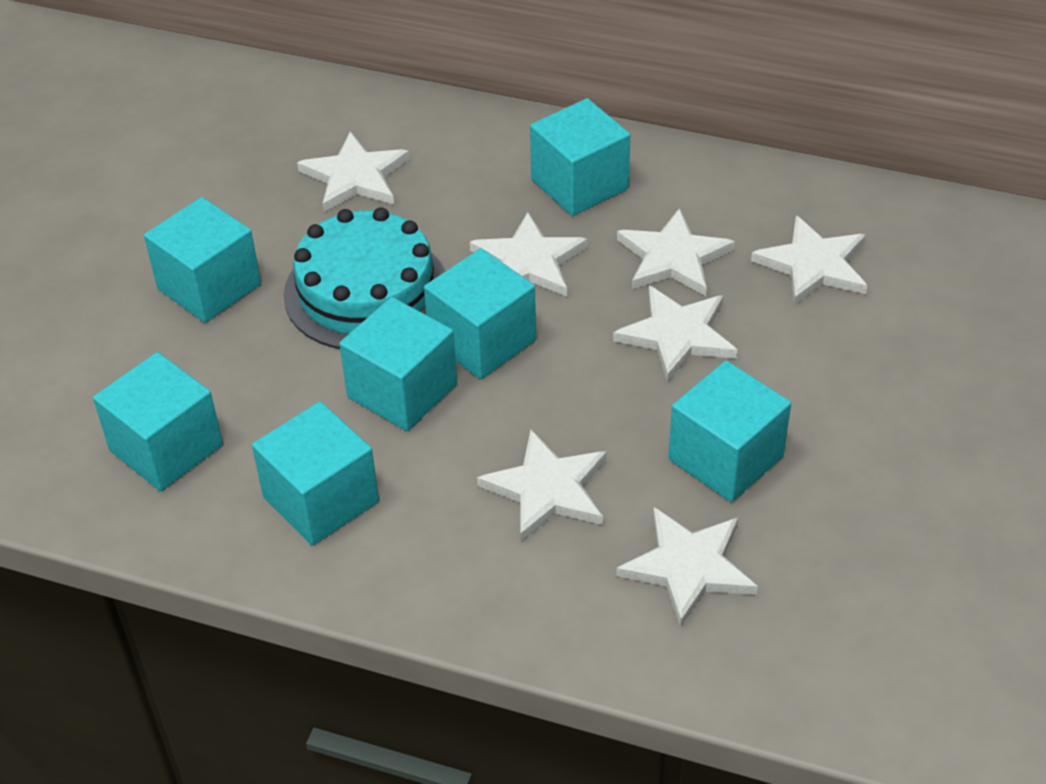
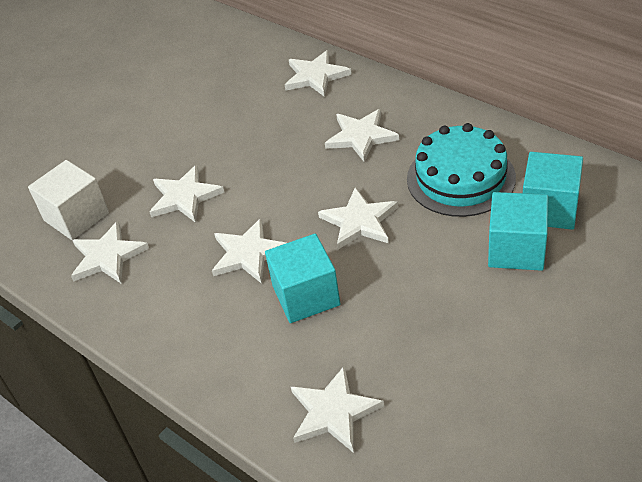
turquoise cube: [93,352,223,491] [144,197,261,323] [252,401,379,546] [339,297,457,431] [424,248,536,379] [530,98,630,216] [668,361,791,502] = 7 -> [265,234,340,323] [488,192,548,271] [523,152,583,230] = 3
white cube: none = 0 -> [28,160,109,240] = 1

